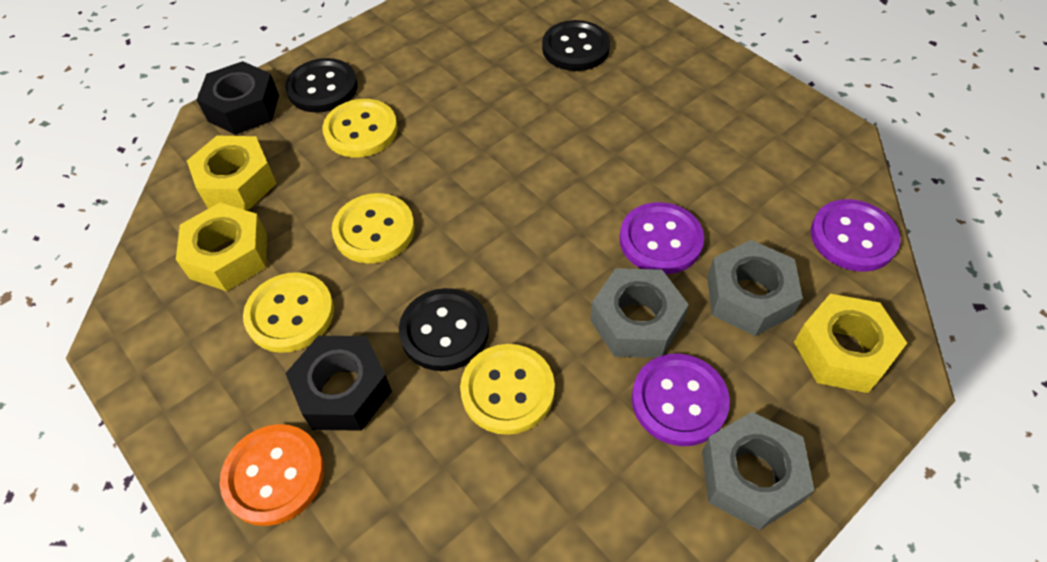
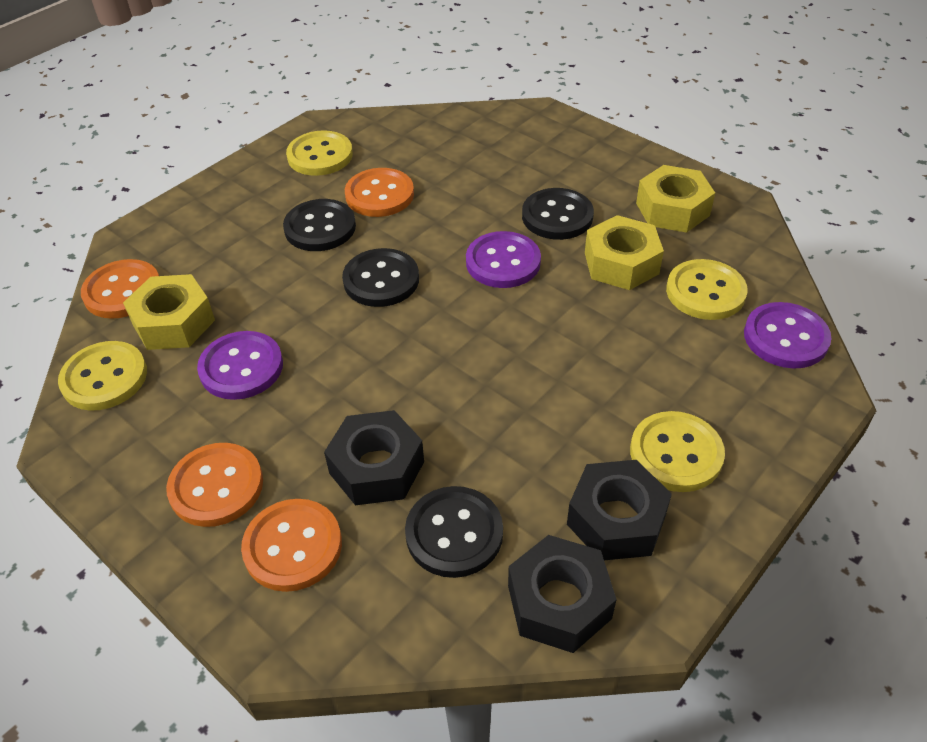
black button: [285,58,358,113] [399,288,489,371] [542,20,610,71] = 3 -> [283,199,356,251] [342,248,419,307] [405,486,503,578] [522,188,594,240] = 4
black nut: [197,61,279,135] [285,336,392,431] = 2 -> [324,410,424,505] [508,535,617,653] [567,460,672,560] = 3
grey nut: [590,268,689,358] [702,412,814,530] [707,240,803,336] = 3 -> none = 0
orange button: [220,424,324,526] = 1 -> [81,259,159,319] [166,443,263,527] [241,499,342,592] [345,168,414,217] = 4

